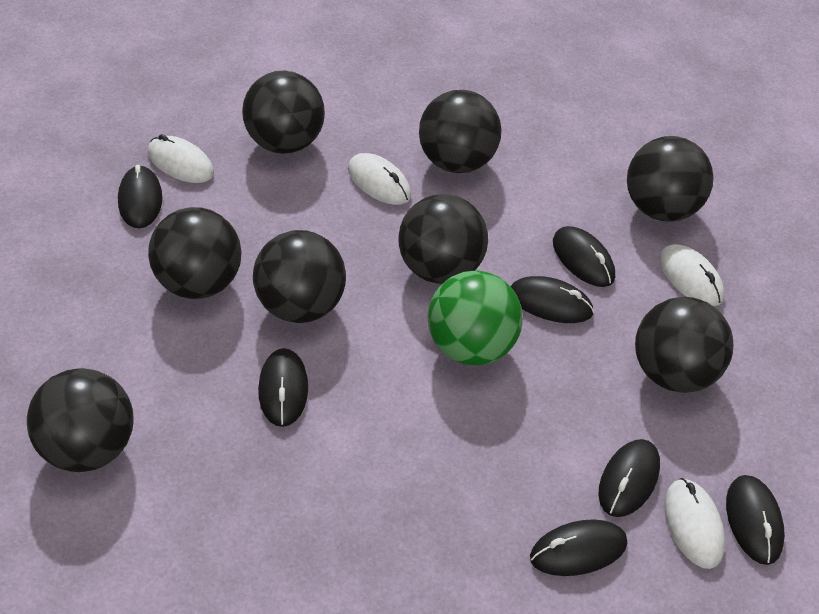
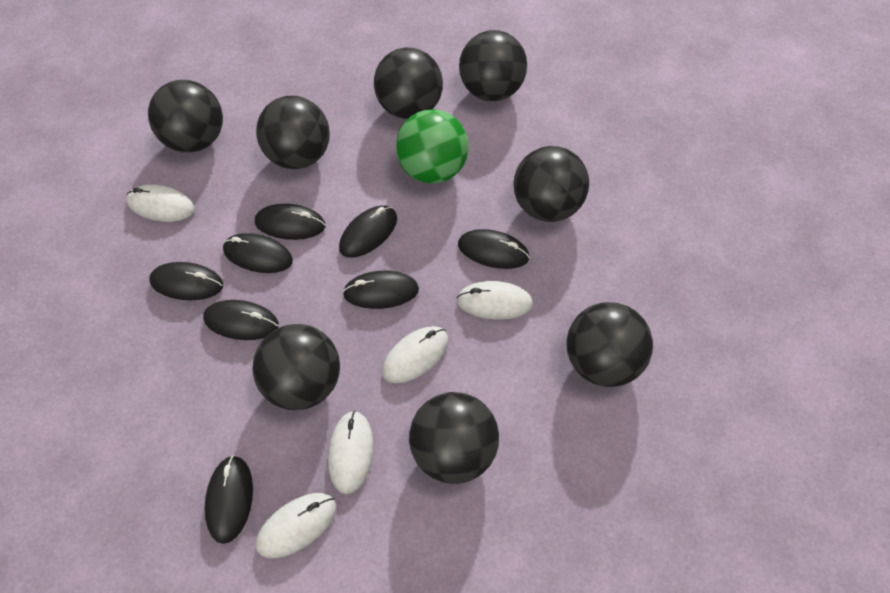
black mouse: [118,165,162,228] [258,348,308,427] [511,276,594,323] [530,519,627,576] [553,226,615,287] [599,439,660,517] [726,475,785,565] = 7 -> [149,262,223,300] [203,300,279,340] [205,455,253,544] [223,233,293,273] [255,204,326,240] [339,206,397,258] [343,271,419,309] [458,229,530,269] = 8
white mouse: [148,134,214,183] [348,153,411,205] [659,244,724,306] [664,478,725,569] = 4 -> [126,185,194,222] [256,493,336,558] [328,410,373,494] [382,326,448,383] [456,281,533,319] = 5

